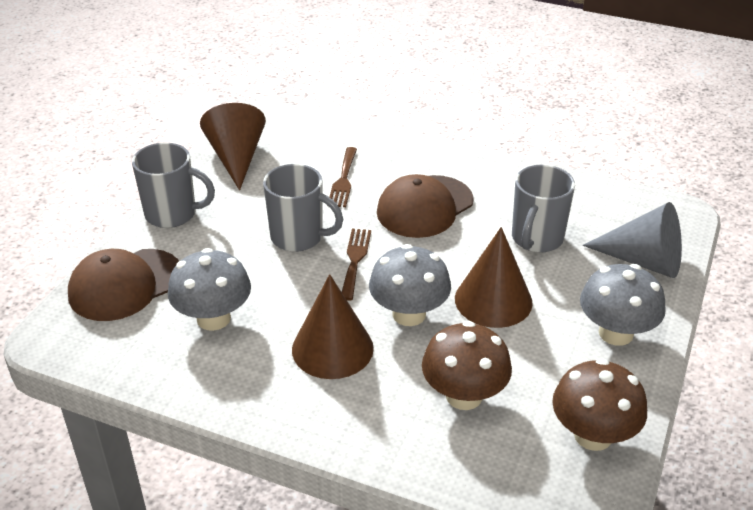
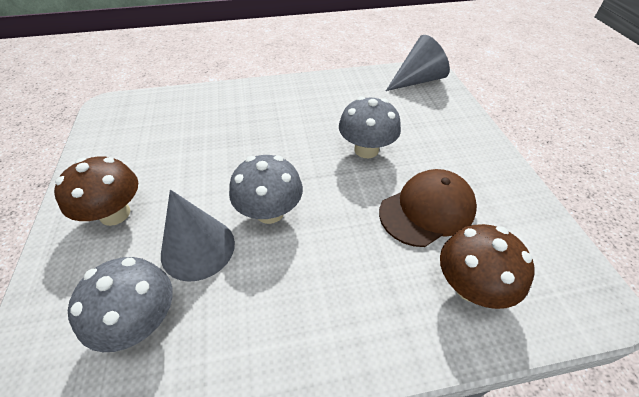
brown cap: [68,249,179,321] [377,174,474,238] = 2 -> [379,169,477,247] = 1
brown cone: [200,103,266,190] [292,274,374,379] [455,227,533,328] = 3 -> none = 0
brown fork: [327,147,357,207] [342,229,371,301] = 2 -> none = 0
grey cone: [583,202,682,278] = 1 -> [161,190,235,282] [386,35,450,91] = 2
grey mug: [132,142,215,228] [263,164,343,252] [512,165,575,253] = 3 -> none = 0

